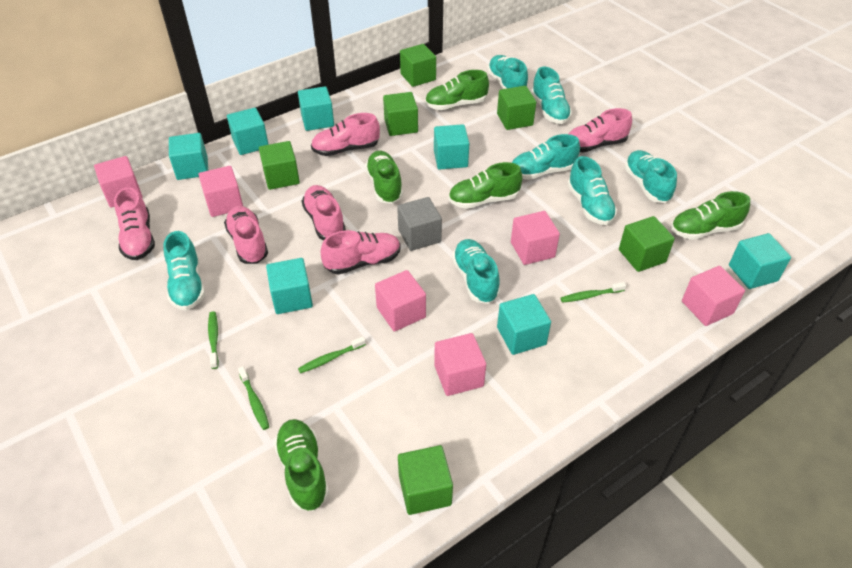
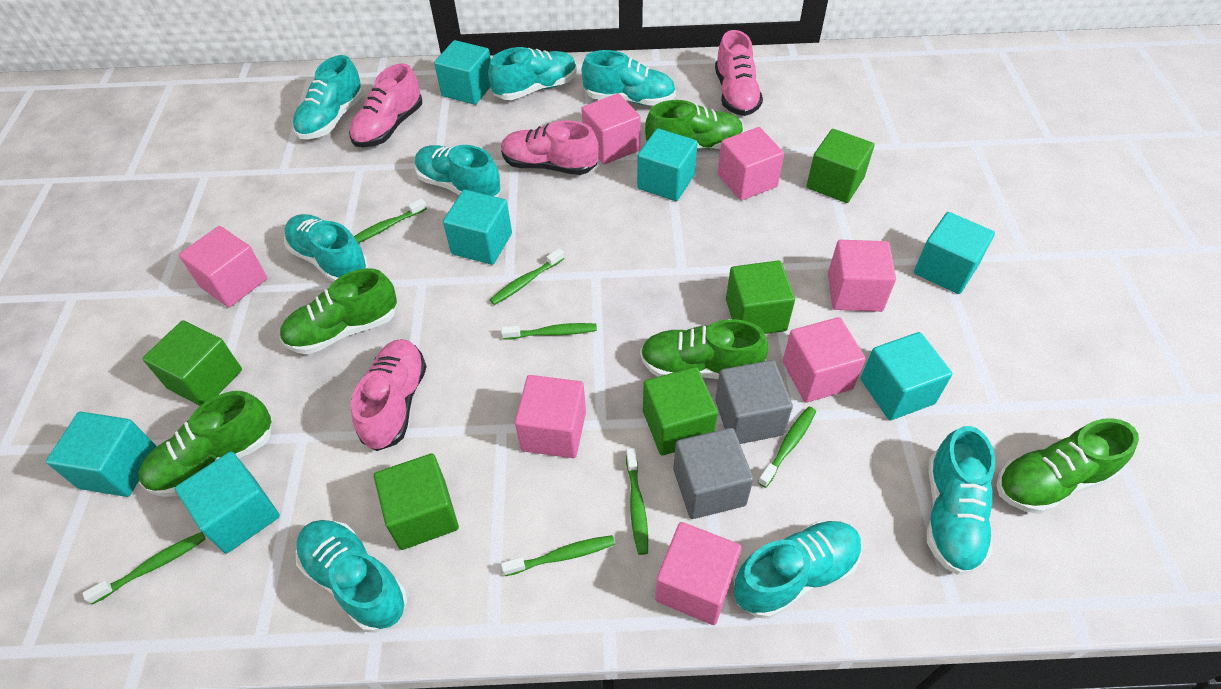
green cube: [259,141,300,190] [383,92,418,136] [398,445,453,515] [400,44,436,87] [497,86,536,130] [619,216,675,272] = 6 -> [143,320,242,406] [374,453,459,550] [643,367,718,455] [726,260,795,334] [806,129,874,203] = 5
green toothbrush: [208,311,219,369] [238,366,269,430] [298,336,366,373] [560,282,626,303] = 4 -> [82,532,206,604] [354,198,427,243] [490,248,564,305] [501,323,597,340] [501,535,615,576] [626,448,648,555] [758,407,816,488] = 7
grey cube: [397,197,442,251] = 1 -> [673,428,754,519] [715,360,793,444] = 2
pink cube: [94,156,142,208] [199,166,243,217] [375,270,426,332] [434,333,486,396] [511,211,560,265] [682,266,745,326] = 6 -> [179,226,267,308] [515,375,586,458] [581,93,641,164] [655,522,741,625] [718,127,784,200] [783,317,866,403] [828,240,896,312] = 7
pink shoe: [114,187,155,260] [224,206,268,264] [302,185,346,240] [311,113,380,156] [321,230,401,275] [568,108,632,152] = 6 -> [349,63,422,147] [351,339,427,451] [501,120,598,175] [715,30,763,116] = 4
turquoise shoe: [163,231,205,311] [452,239,500,304] [487,55,528,89] [512,134,580,180] [531,67,572,124] [568,156,617,225] [624,150,677,203] = 7 -> [284,214,368,282] [293,55,364,139] [296,520,407,633] [415,145,501,197] [488,47,577,100] [582,50,676,106] [734,520,862,619] [927,426,995,575] = 8

